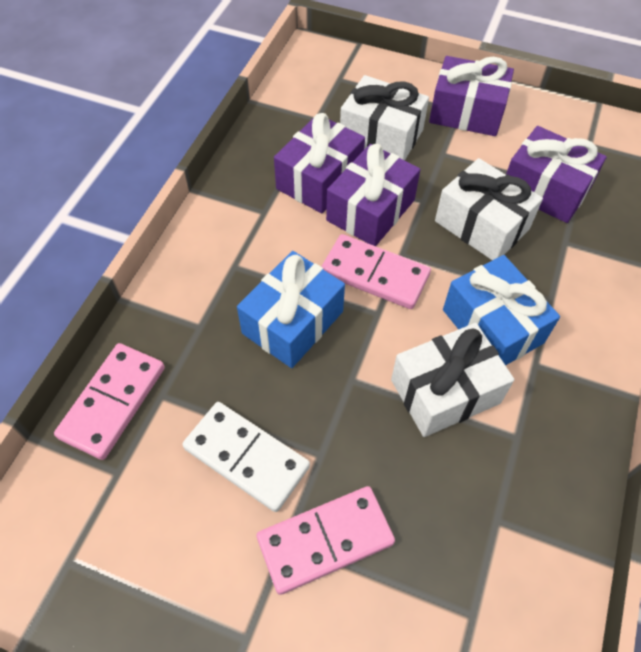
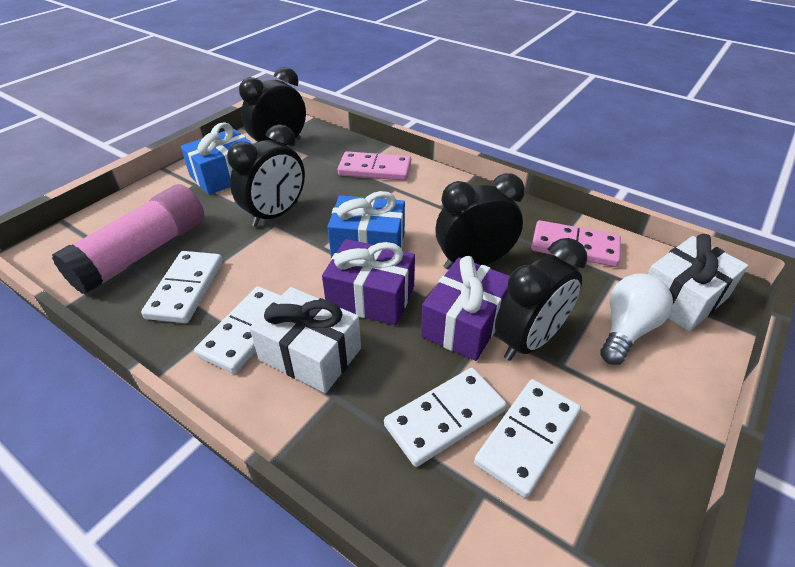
black clock: none = 0 -> [227,124,305,227] [239,67,306,145] [435,173,525,270] [495,238,587,361] = 4
pink domino: [54,343,165,460] [257,486,395,595] [321,234,431,309] = 3 -> [338,151,411,181] [531,220,621,267] = 2
pink glue stick: none = 0 -> [52,184,204,294] = 1
purple gift: [274,113,365,213] [326,144,420,246] [429,56,514,136] [506,126,607,223] = 4 -> [322,239,415,325] [421,256,510,361] = 2
white domino: [182,402,310,512] = 1 -> [141,251,223,323] [194,287,282,374] [384,368,507,467] [474,379,581,498] = 4
white gift: [340,75,429,160] [391,323,514,437] [435,158,543,260] = 3 -> [249,287,361,393] [648,234,748,331] = 2
white light bulb: none = 0 -> [600,273,673,365] = 1

